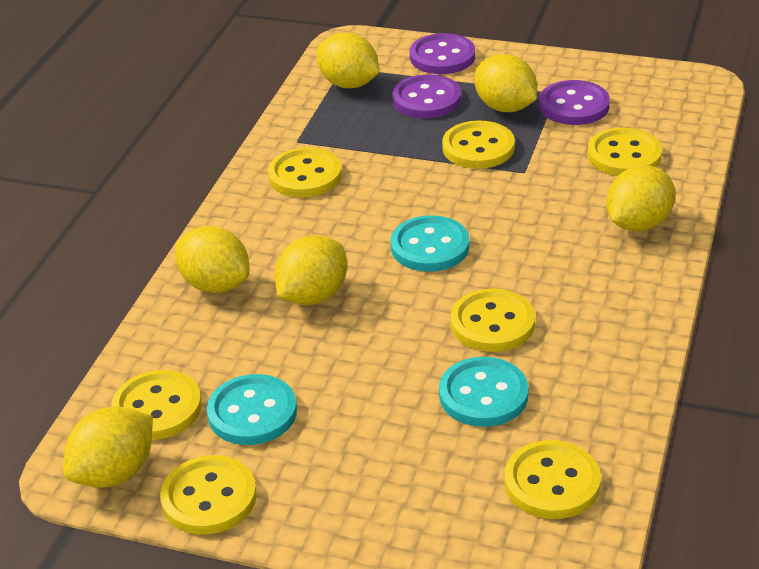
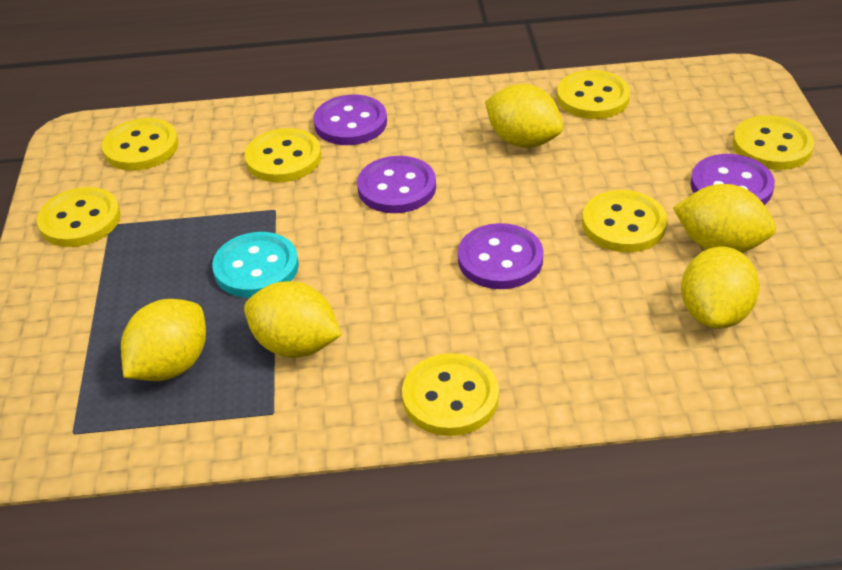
purple button: [392,74,461,119] [410,33,475,74] [540,80,610,125] = 3 -> [313,95,387,145] [357,156,436,213] [458,223,544,289] [691,154,775,205] = 4
turquoise button: [207,374,297,445] [391,215,469,272] [439,357,528,427] = 3 -> [212,232,299,298] = 1
yellow lemon: [63,406,153,488] [175,226,249,293] [275,235,347,305] [316,32,379,88] [475,54,537,112] [606,165,675,232] = 6 -> [121,299,206,381] [244,281,341,358] [485,84,563,148] [673,184,776,253] [681,246,759,329] = 5

